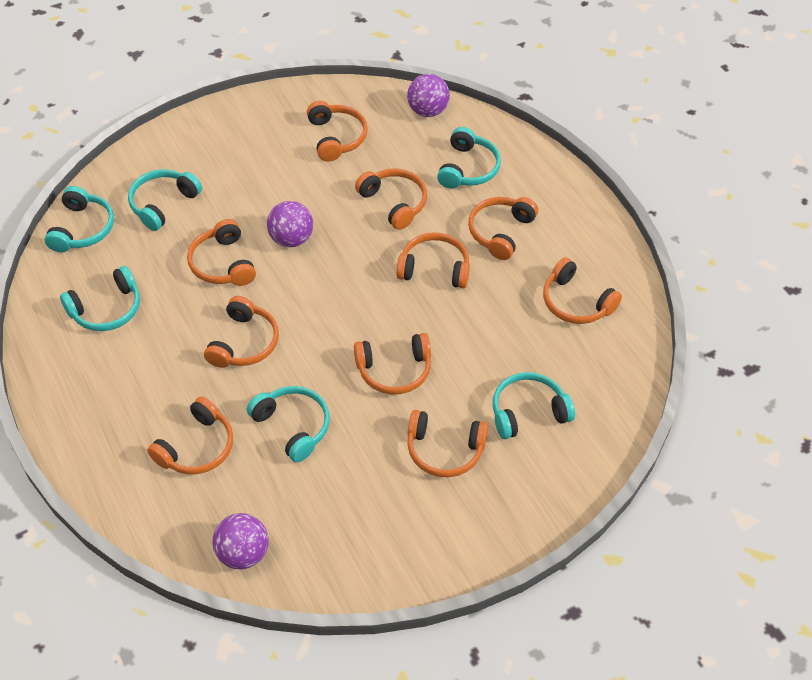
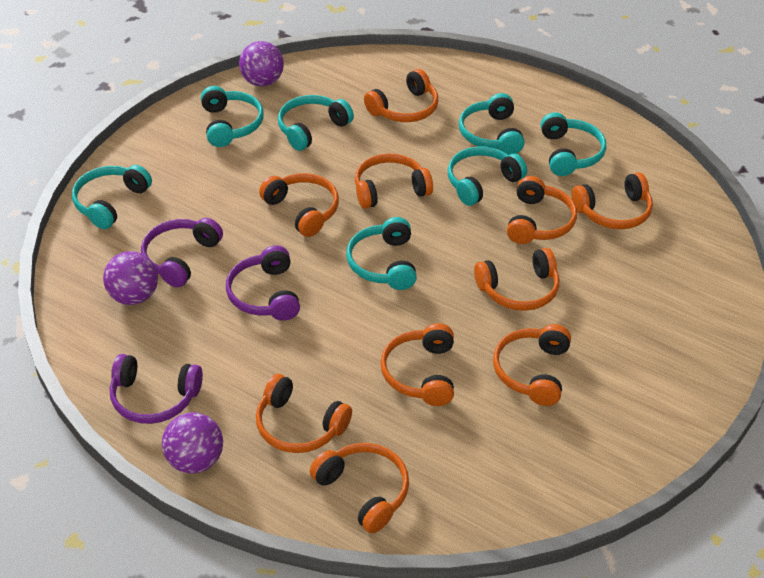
purple headphones: none = 0 -> [110,354,203,424] [141,218,223,287] [226,245,300,321] = 3
turquoise headphones: [45,186,114,252] [60,266,140,331] [128,169,202,231] [247,386,330,462] [437,127,501,189] [493,372,575,439] = 6 -> [72,165,152,229] [201,86,264,147] [278,95,354,151] [346,217,417,290] [448,147,527,206] [459,93,525,155] [541,112,606,176] = 7

